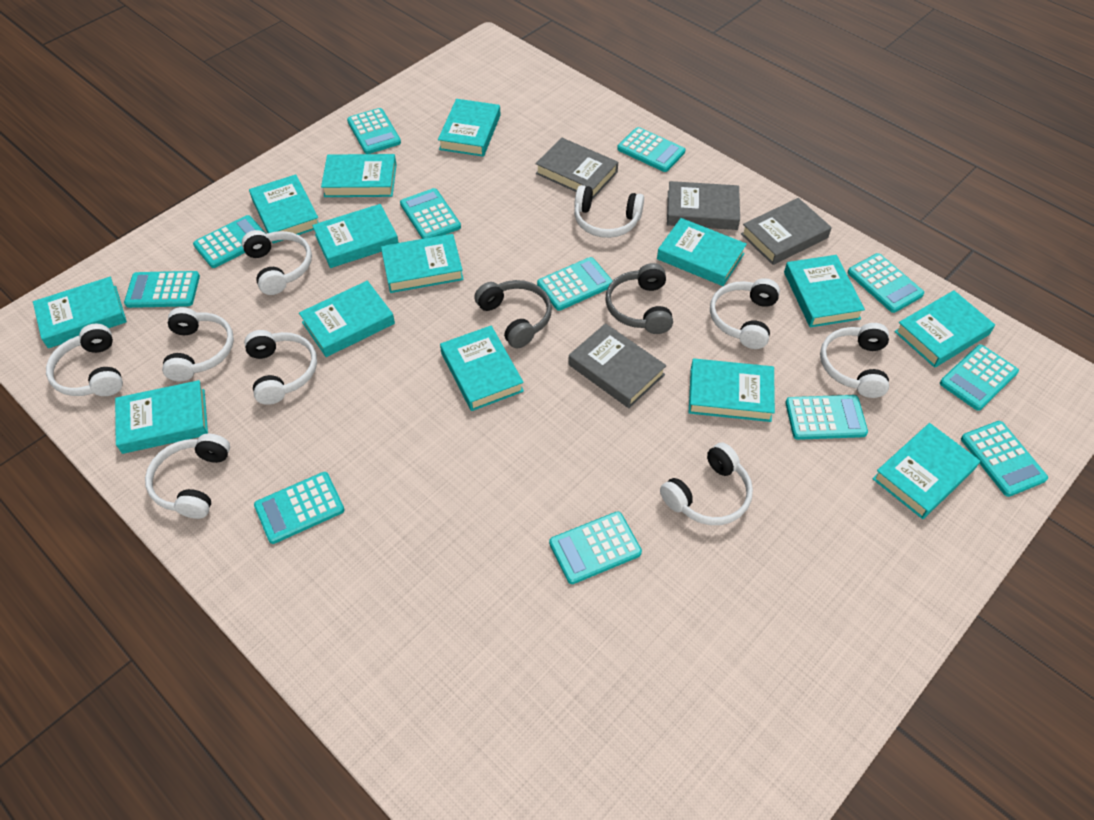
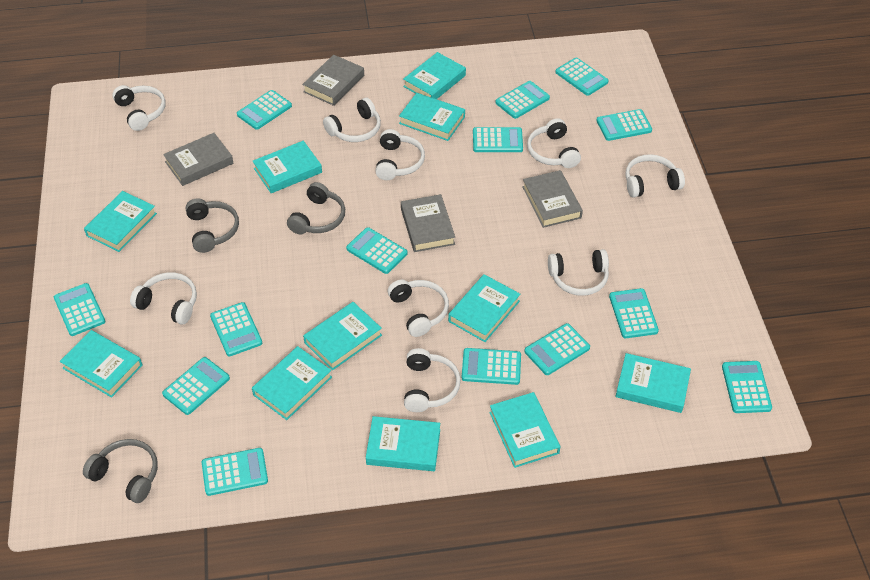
grey headphones: [474,280,552,348] [606,263,673,334] = 2 -> [83,439,158,503] [186,198,239,253] [287,182,345,234] = 3
turquoise book: [33,277,127,348] [115,380,208,454] [249,174,319,244] [299,281,395,357] [312,204,399,268] [321,154,397,197] [381,234,464,293] [438,99,501,157] [440,325,524,411] [657,218,747,286] [689,359,775,422] [784,255,865,327] [872,423,980,519] [894,290,995,368] = 14 -> [60,330,143,398] [84,191,157,252] [252,346,332,420] [253,141,322,193] [303,302,382,370] [366,416,440,471] [399,93,465,141] [403,52,466,99] [448,274,520,342] [489,392,560,468] [616,353,691,413] = 11
turquoise calculator: [124,271,200,308] [193,215,265,268] [254,472,345,544] [347,108,401,154] [400,188,461,239] [537,257,613,311] [549,511,642,584] [617,127,685,172] [785,395,868,440] [848,253,924,313] [940,344,1019,411] [961,421,1048,497] = 12 -> [54,283,106,336] [162,357,230,415] [202,448,268,496] [210,302,262,356] [237,90,292,130] [346,227,408,274] [462,348,521,385] [473,127,523,152] [495,81,550,119] [524,323,590,375] [555,57,609,96] [596,109,652,141] [609,288,659,338] [722,361,772,413] = 14

